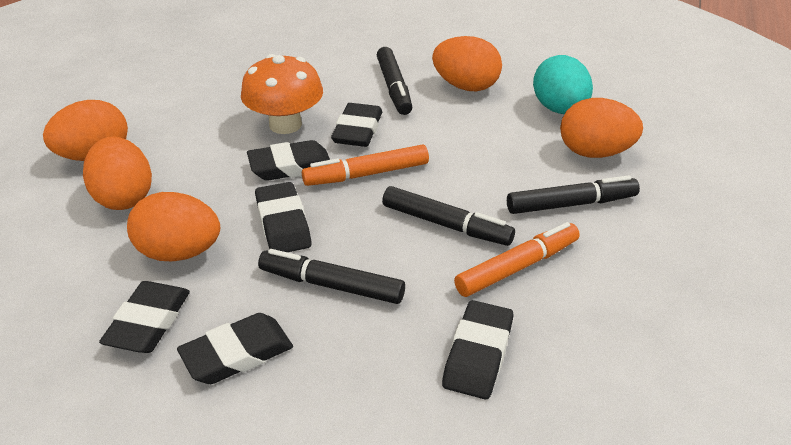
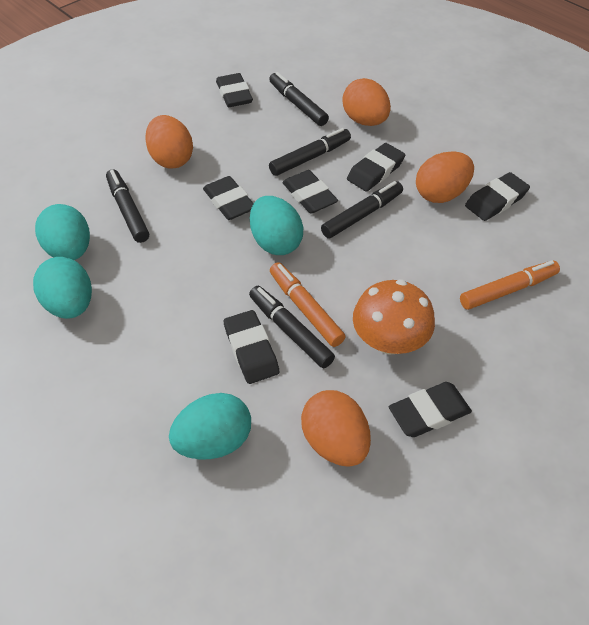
black eraser: [99,281,190,353] [177,313,293,384] [247,140,330,181] [255,182,312,252] [331,103,382,147] [442,300,513,399] = 6 -> [203,176,254,220] [216,73,253,107] [224,310,279,384] [282,170,338,214] [347,143,405,192] [389,382,472,437] [465,172,530,221] = 7
black marker: [258,249,405,304] [377,47,412,115] [382,186,515,246] [507,175,640,214] = 4 -> [106,169,149,243] [249,286,335,368] [269,72,329,126] [269,128,351,176] [321,181,403,239] = 5
orange egg: [43,100,128,161] [83,136,152,210] [127,192,220,261] [432,36,502,91] [560,98,643,158] = 5 -> [145,115,193,169] [301,390,371,467] [342,78,391,126] [416,151,474,203] = 4
turquoise egg: [533,55,593,114] = 1 -> [33,257,92,319] [35,204,90,260] [169,393,251,459] [250,196,303,255] = 4

